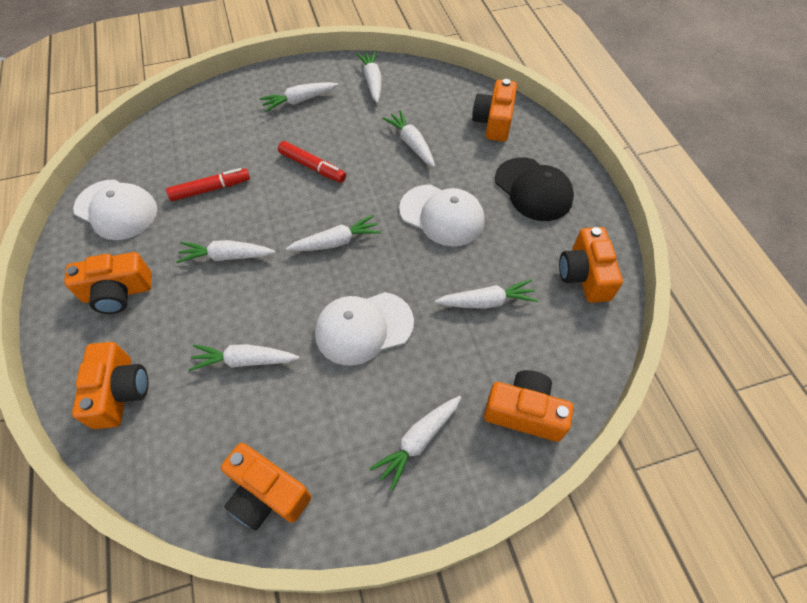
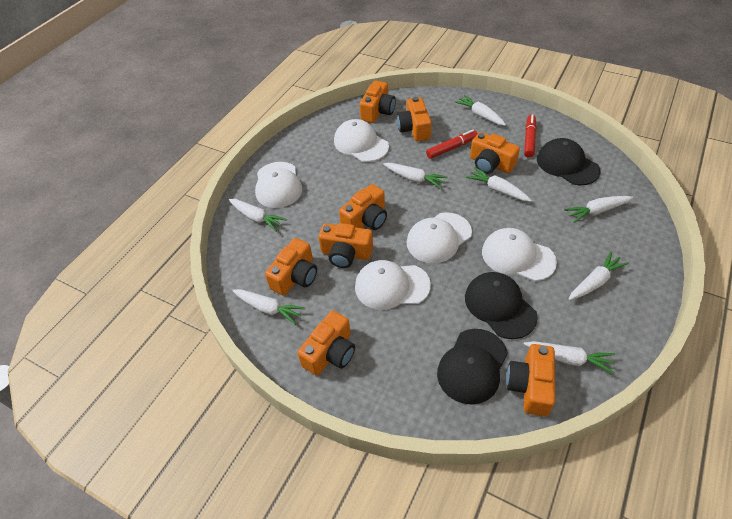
black cap: [495,157,574,221] = 1 -> [437,329,508,405] [465,272,538,339] [537,138,601,185] = 3
orange camera: [64,252,151,314] [72,342,148,429] [221,443,311,530] [472,79,517,142] [484,370,574,442] [559,227,623,303] = 6 -> [265,238,317,296] [297,311,355,376] [318,223,373,268] [339,184,387,230] [360,81,396,123] [397,97,432,141] [470,132,520,174] [506,344,555,416] = 8
white cap: [73,179,157,240] [315,292,414,366] [399,185,485,246] = 3 -> [255,162,302,208] [334,119,389,162] [355,260,431,310] [406,212,472,263] [482,228,557,281] = 5

